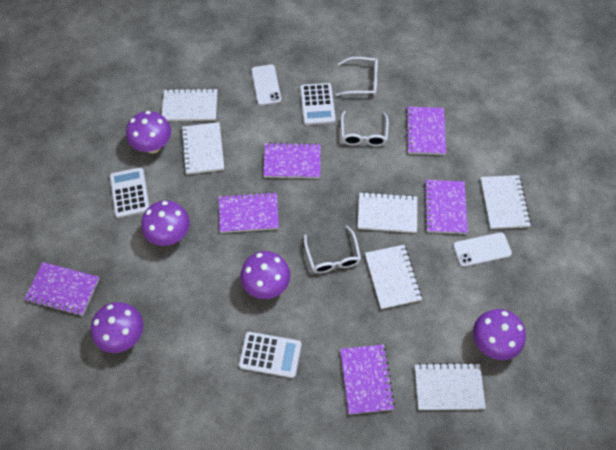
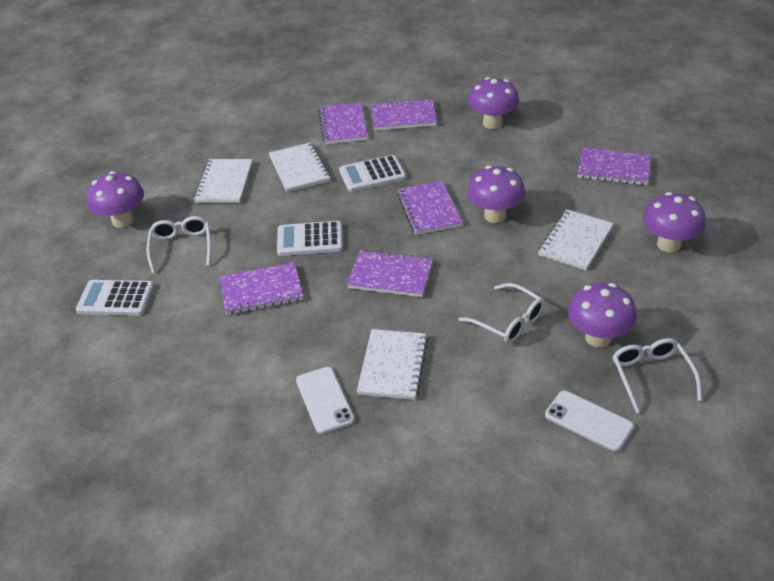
white notebook: [162,88,218,121] [181,122,224,175] [357,192,417,233] [365,245,422,309] [415,363,486,410] [480,175,531,229] = 6 -> [194,159,252,203] [269,142,331,192] [357,329,428,400] [538,209,614,270] = 4

